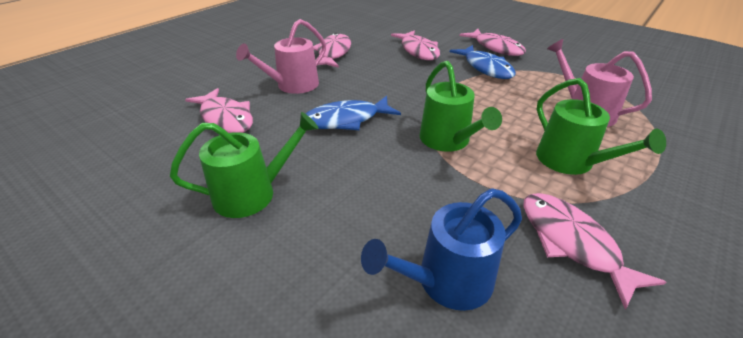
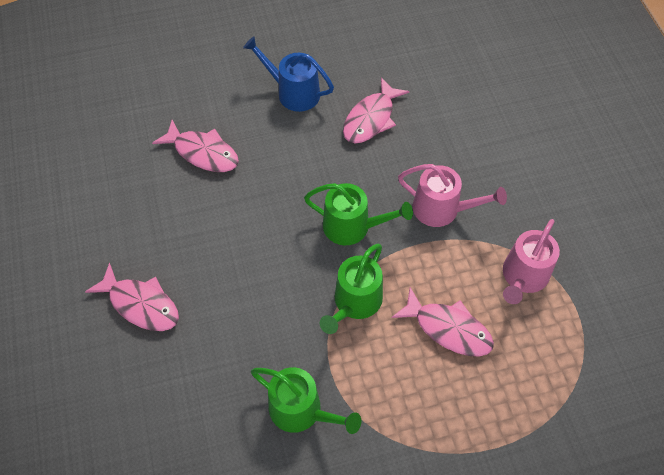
blue fish: [306,96,401,130] [450,45,516,79] = 2 -> none = 0
pink fish: [185,88,253,133] [313,33,351,68] [391,30,440,60] [459,29,526,56] [523,193,666,309] = 5 -> [85,263,179,331] [152,120,239,172] [343,77,409,144] [392,287,494,356] = 4

